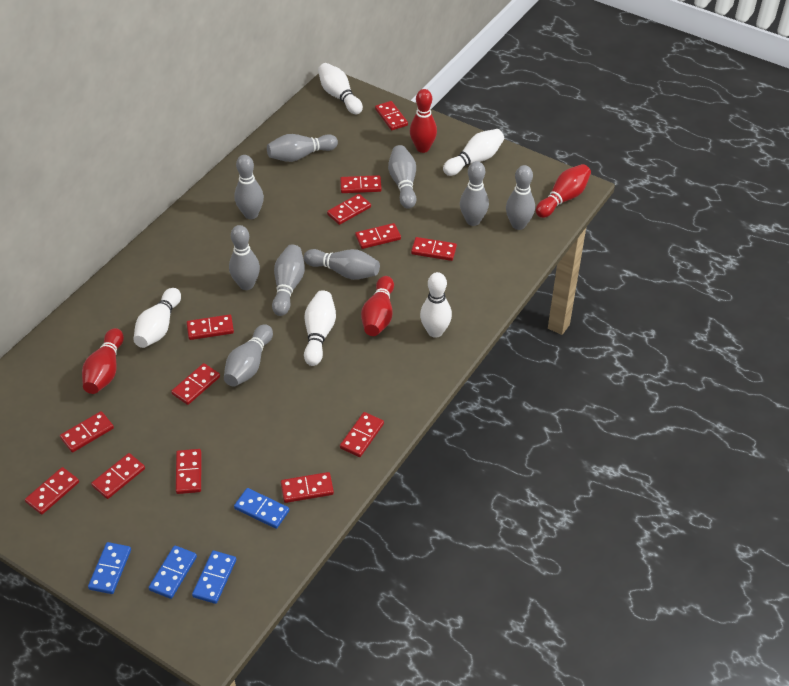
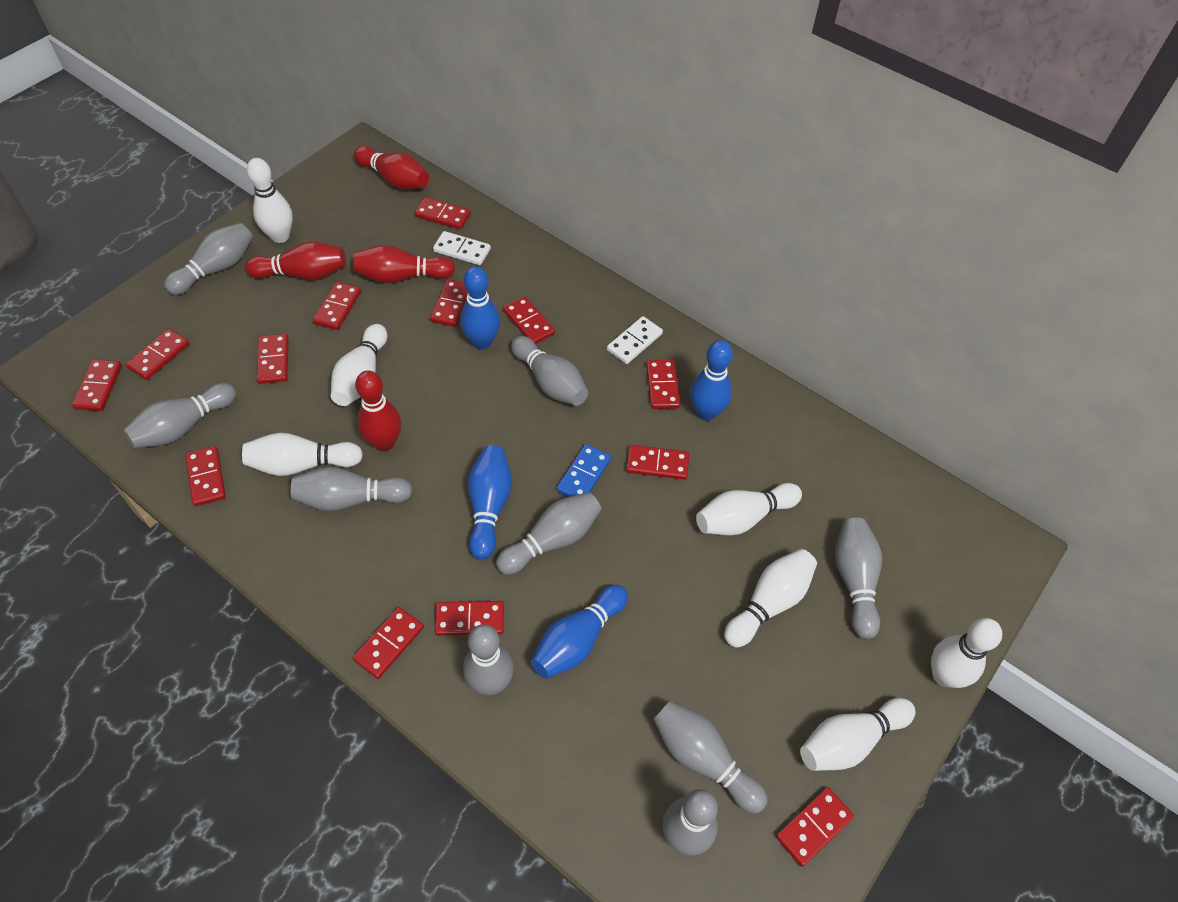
blue bowling pin: none = 0 -> [460,266,500,349] [468,445,512,559] [531,585,628,679] [690,340,733,421] = 4
blue domino: [88,542,131,594] [149,546,197,599] [192,551,236,604] [234,488,289,529] = 4 -> [556,444,611,497] = 1
white bowling pin: [133,288,181,348] [304,290,336,366] [318,63,363,114] [420,272,452,338] [443,129,504,176] = 5 -> [242,433,363,476] [247,158,293,243] [331,324,388,406] [696,483,802,536] [724,549,817,648] [800,698,916,771] [931,618,1002,688] = 7
white domino: none = 0 -> [433,231,491,265] [607,316,663,364] = 2

